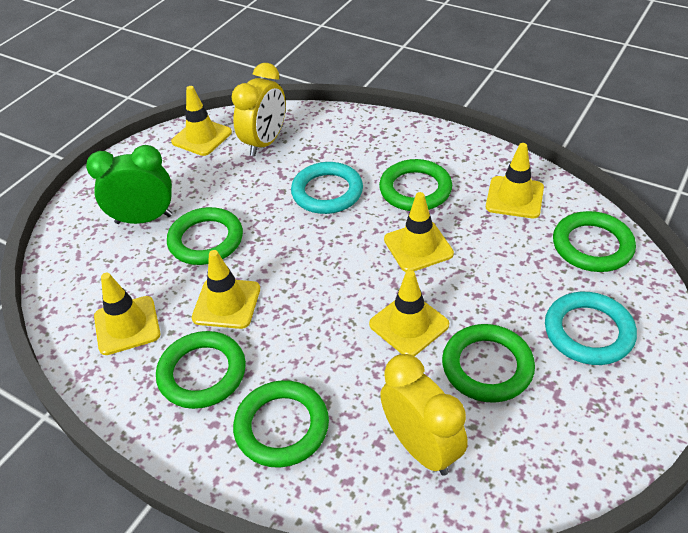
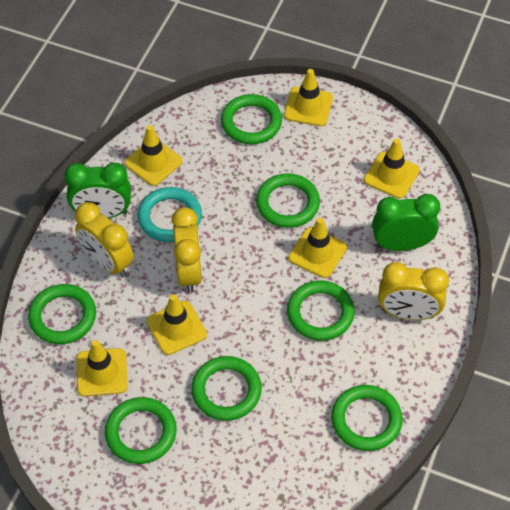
green clock: [86,145,172,224] = 1 -> [64,163,131,218] [372,194,440,251] = 2
green ring: [156,331,246,409] [167,207,243,265] [233,380,329,468] [379,159,452,211] [442,324,535,402] [553,211,636,272] = 6 -> [28,284,96,344] [105,397,177,464] [191,356,262,421] [221,94,282,144] [256,173,320,228] [287,280,355,341] [331,385,403,451] = 7
turquoise ring: [291,162,363,214] [545,292,637,365] = 2 -> [138,187,202,242] = 1
yellow clock: [231,63,286,156] [380,354,468,476] = 2 -> [75,202,134,277] [171,207,202,293] [378,262,449,320] = 3

